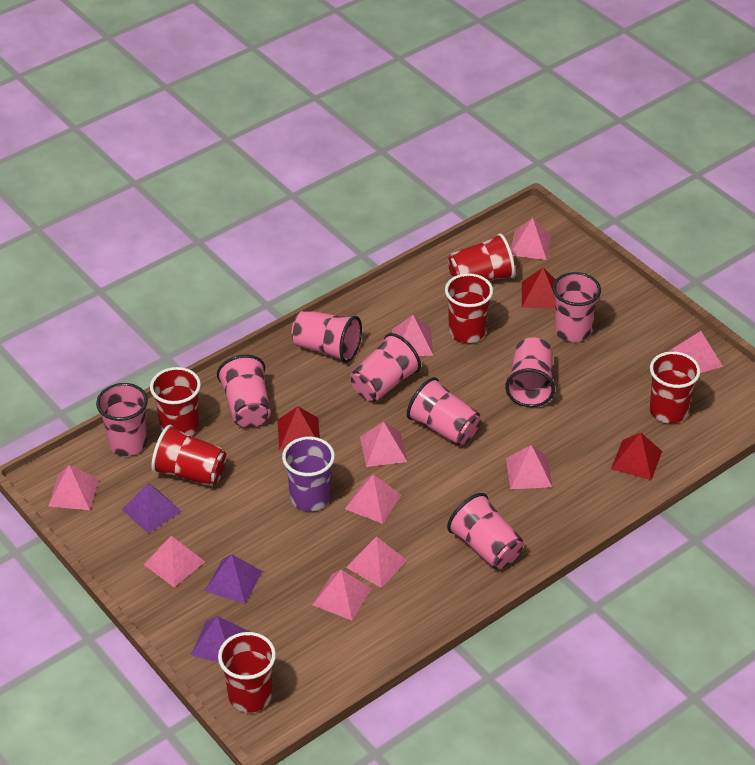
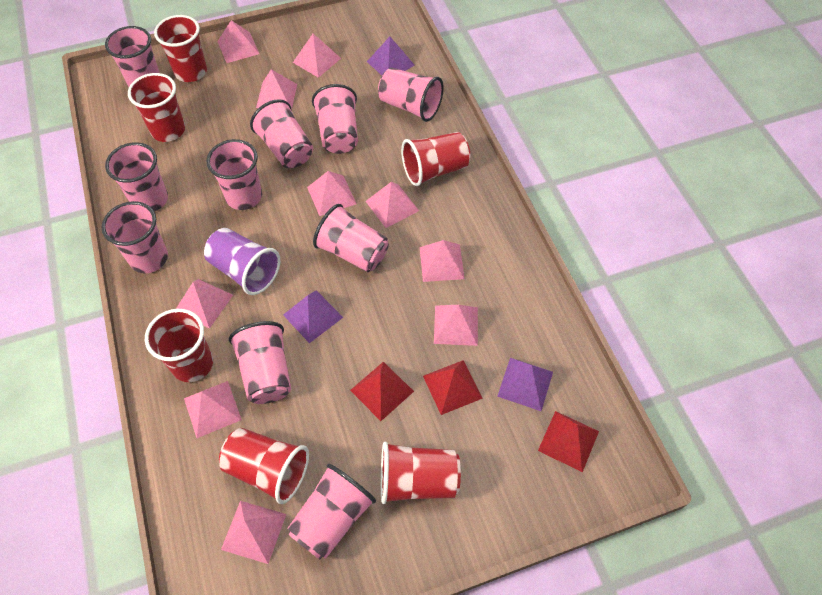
pink cup: [96,383,148,456] [217,355,271,427] [292,310,362,363] [350,333,421,402] [407,377,481,446] [447,493,523,569] [505,337,555,407] [553,272,601,342] = 8 -> [102,201,168,273] [105,26,160,87] [105,142,168,212] [206,139,262,210] [229,321,291,404] [250,99,313,168] [287,464,376,559] [312,84,358,154] [313,204,389,272] [378,68,444,122] = 10

